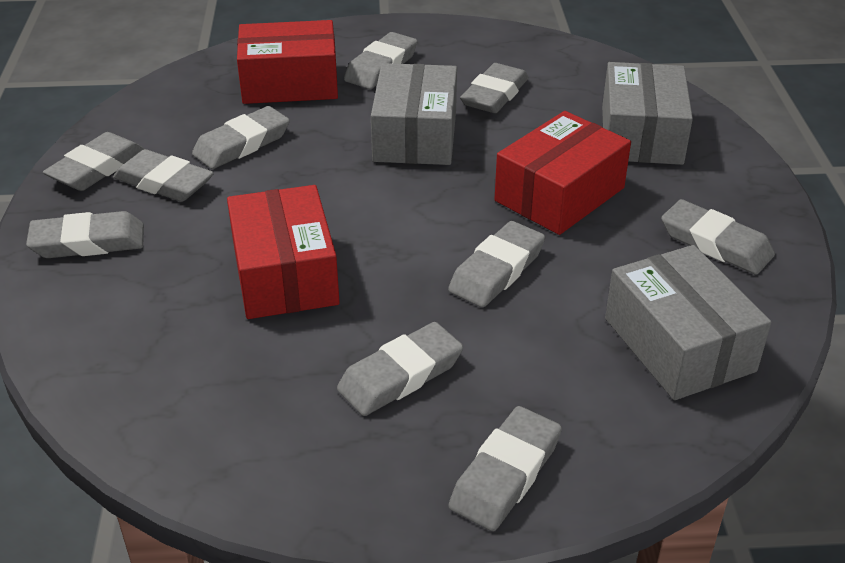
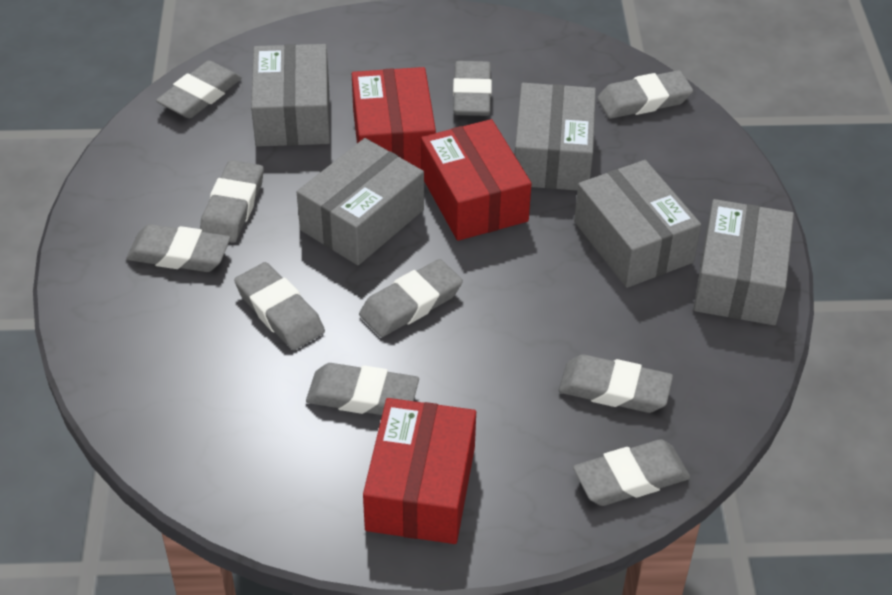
grey box: [371,63,457,165] [602,62,693,165] [605,245,771,400] = 3 -> [251,44,330,147] [297,138,424,265] [515,83,596,191] [574,160,701,288] [694,199,794,325] = 5

